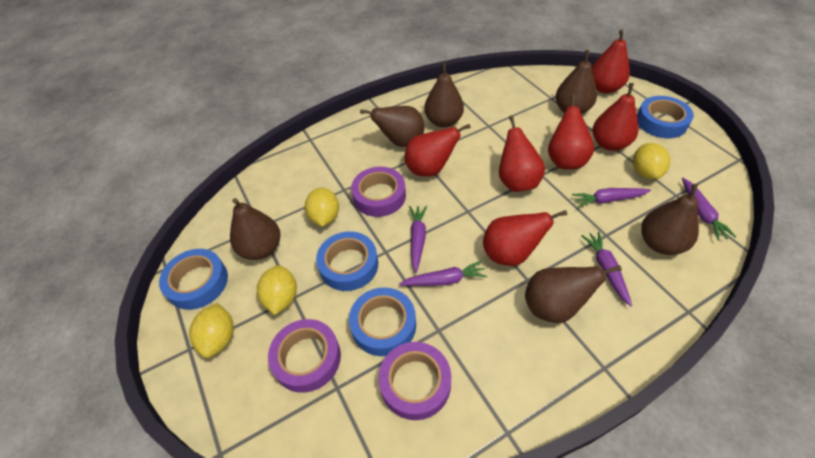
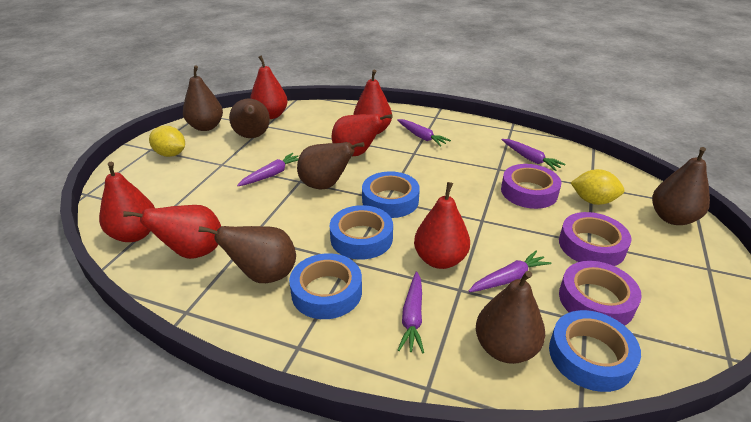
yellow lemon: [189,303,234,358] [257,265,297,315] [305,188,339,227] [633,143,670,179] = 4 -> [149,126,185,157] [571,169,624,205] = 2

